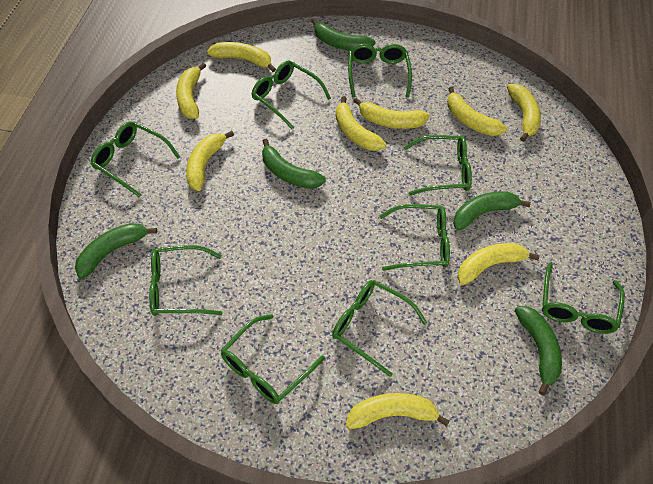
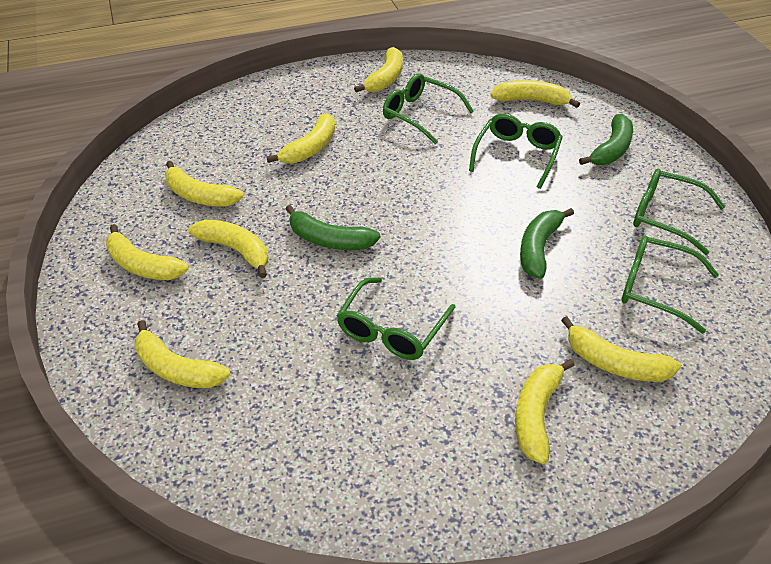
green banana: [75,223,157,279] [262,138,326,189] [311,18,375,51] [453,191,531,231] [515,306,562,395] = 5 -> [286,205,380,250] [520,208,574,279] [579,114,633,165] = 3
green glasses: [91,122,180,198] [149,245,223,316] [221,314,325,404] [252,60,331,129] [332,280,427,377] [348,44,412,97] [379,204,450,271] [403,135,472,195] [542,262,625,334] = 9 -> [336,277,455,360] [383,73,474,144] [469,113,563,189] [621,235,719,334] [633,168,725,255] = 5

